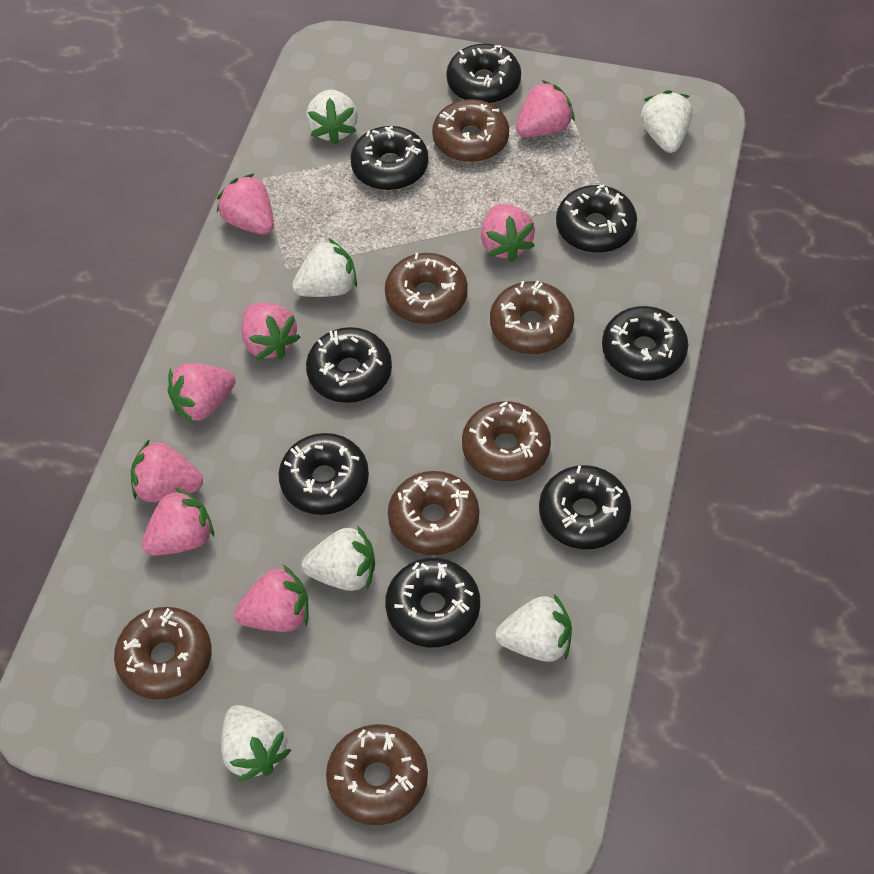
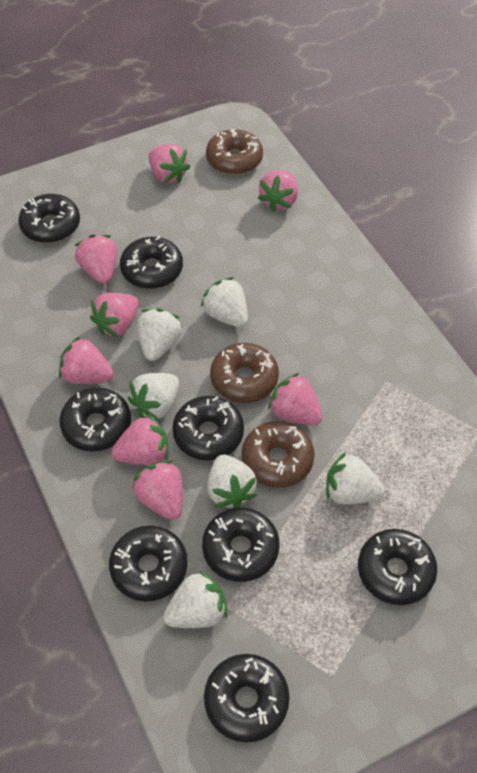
brown donut: [114,607,212,699] [326,724,428,825] [385,253,468,324] [388,471,479,555] [432,99,509,162] [462,401,551,481] [490,281,574,354] = 7 -> [206,129,263,175] [210,343,279,403] [242,421,315,488] = 3

